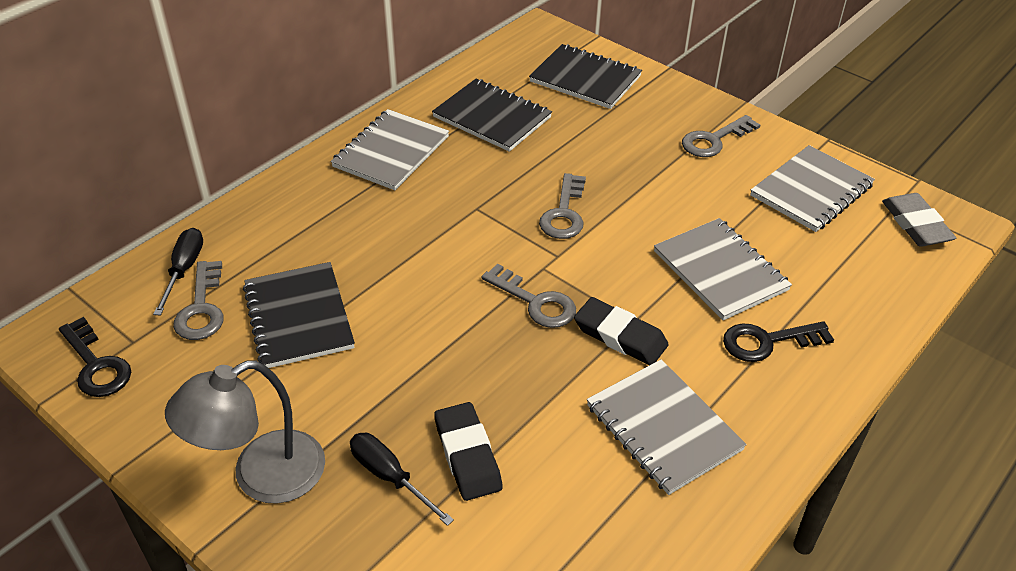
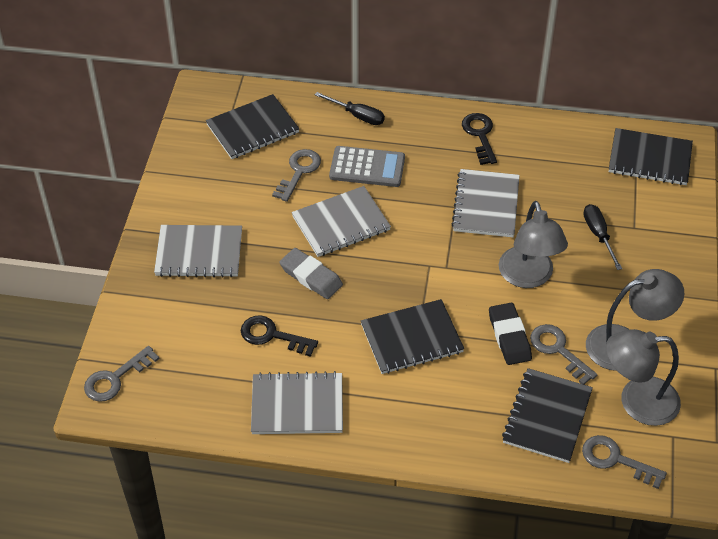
black eraser: [434,402,503,501] [574,297,669,365] = 2 -> [489,303,532,365] = 1
black notebook: [243,262,355,368] [432,79,552,152] [529,44,642,109] = 3 -> [206,94,300,159] [361,299,464,374] [502,368,593,463] [609,128,693,185] = 4
grey calculator: none = 0 -> [329,146,405,187] = 1
grey lamp: [165,360,325,504] = 1 -> [499,201,568,288] [586,269,684,371] [606,329,681,426] = 3

